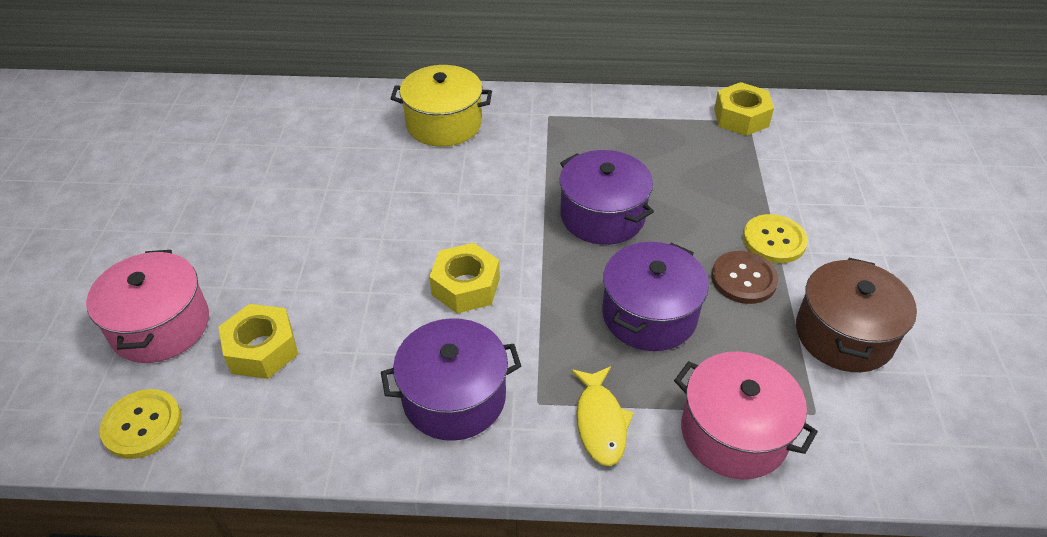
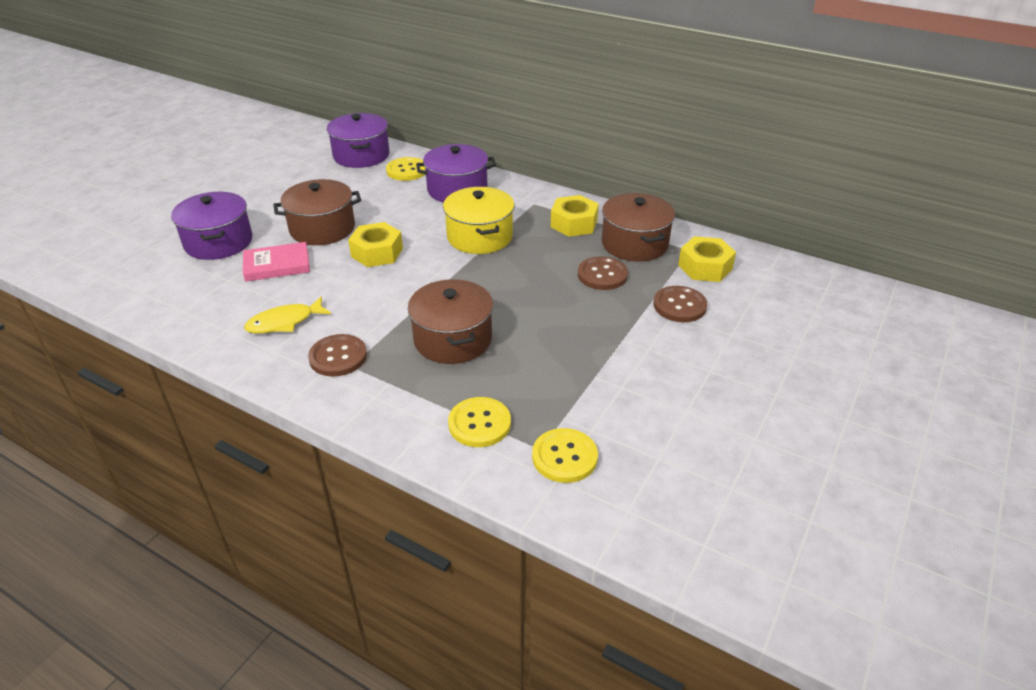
brown button: [711,251,779,304] = 1 -> [308,334,367,377] [578,256,628,290] [654,286,707,322] = 3
brown pot: [796,258,917,372] = 1 -> [273,179,361,245] [408,279,493,364] [602,193,675,262] = 3
pink book: none = 0 -> [243,242,310,282] = 1
pink pot: [86,250,209,363] [674,351,818,479] = 2 -> none = 0
yellow button: [100,389,182,459] [743,214,808,263] = 2 -> [386,157,425,181] [448,397,511,447] [532,428,598,483] = 3

